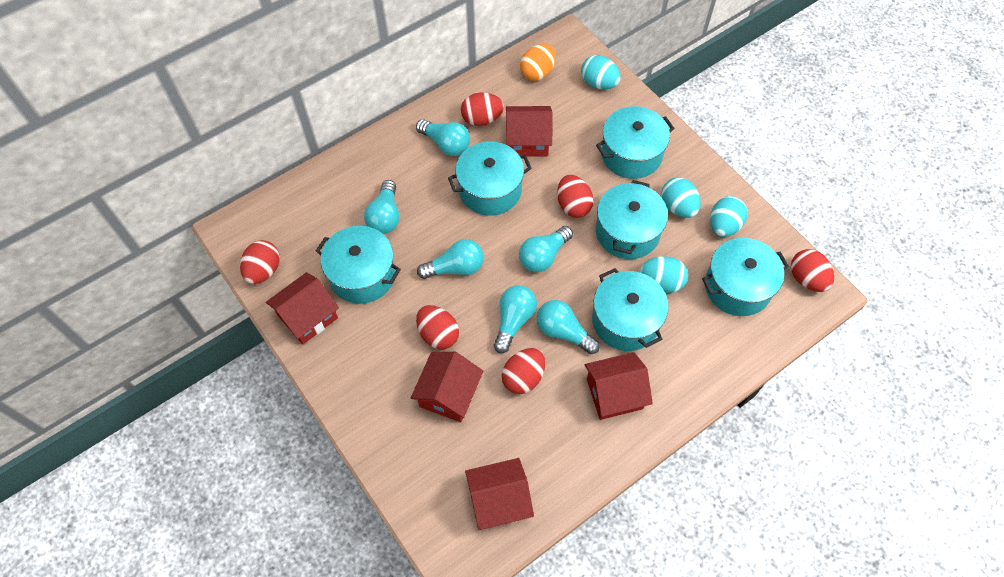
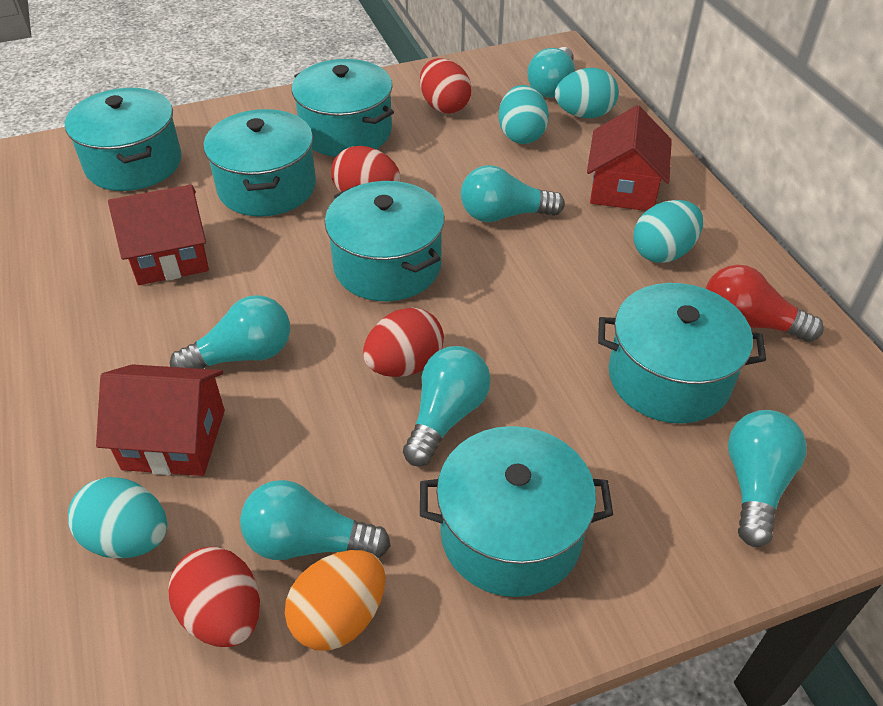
red egg: [240,240,280,284] [416,305,459,349] [461,93,504,126] [502,348,545,394] [557,175,594,218] [791,249,834,292] = 6 -> [168,547,260,647] [331,146,400,192] [363,307,444,377] [420,58,471,114] = 4
red house: [266,272,339,344] [411,352,483,422] [465,458,534,530] [506,106,553,156] [585,352,653,420] = 5 -> [96,364,225,476] [108,185,209,285] [587,105,672,211] = 3
red light bulb: none = 0 -> [705,265,824,342] = 1

